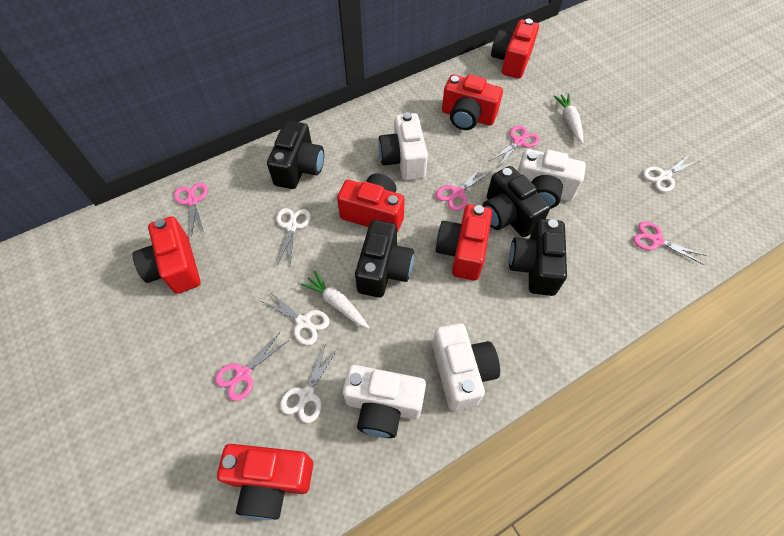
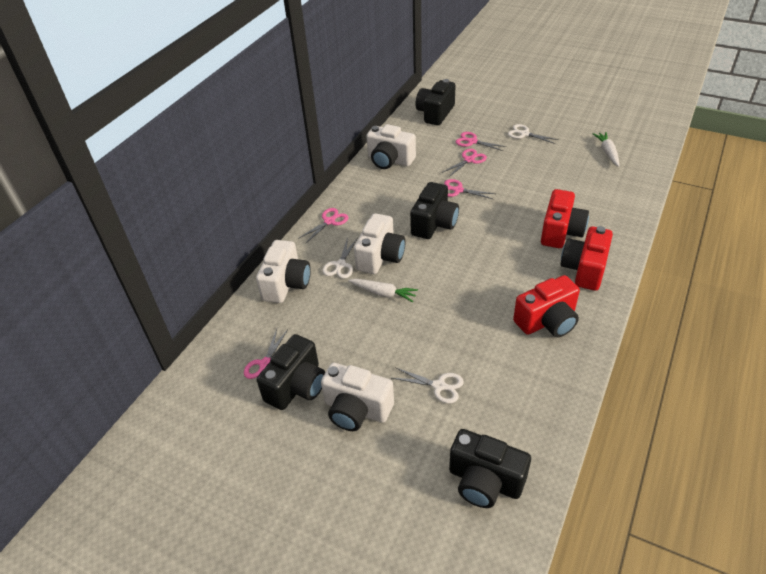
red camera: [133,216,201,294] [217,444,313,520] [337,174,405,233] [436,204,492,281] [442,75,503,130] [491,19,539,79] = 6 -> [513,275,580,337] [541,189,589,248] [561,226,613,291] = 3
white scissors: [261,290,330,345] [276,208,311,266] [280,345,337,423] [643,155,699,192] = 4 -> [322,237,357,279] [392,368,464,404] [508,124,559,144] = 3

